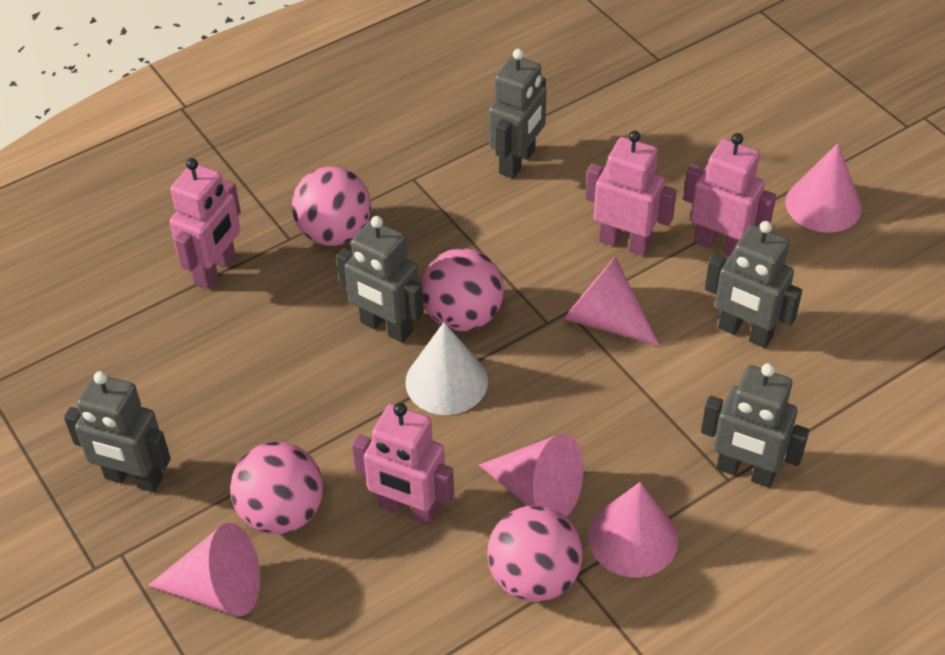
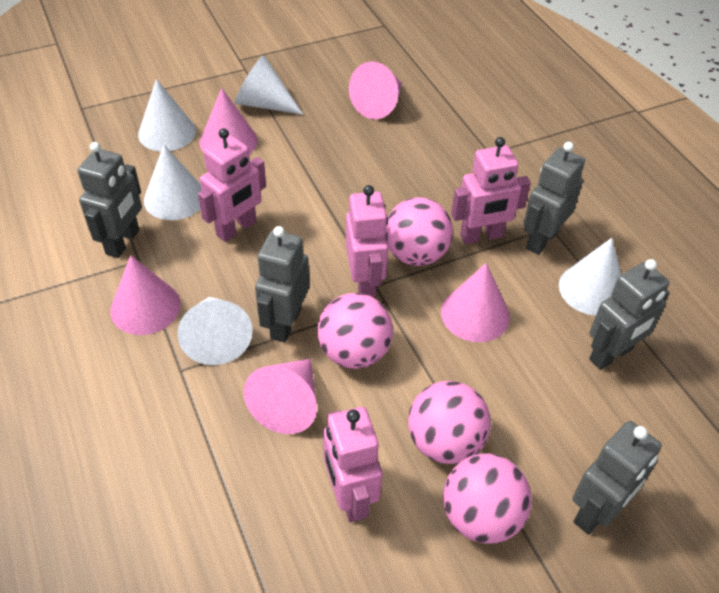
white cone: [405,322,488,415] = 1 -> [138,79,196,151] [144,145,202,220] [177,297,253,365] [235,55,303,115] [559,238,621,316] = 5

